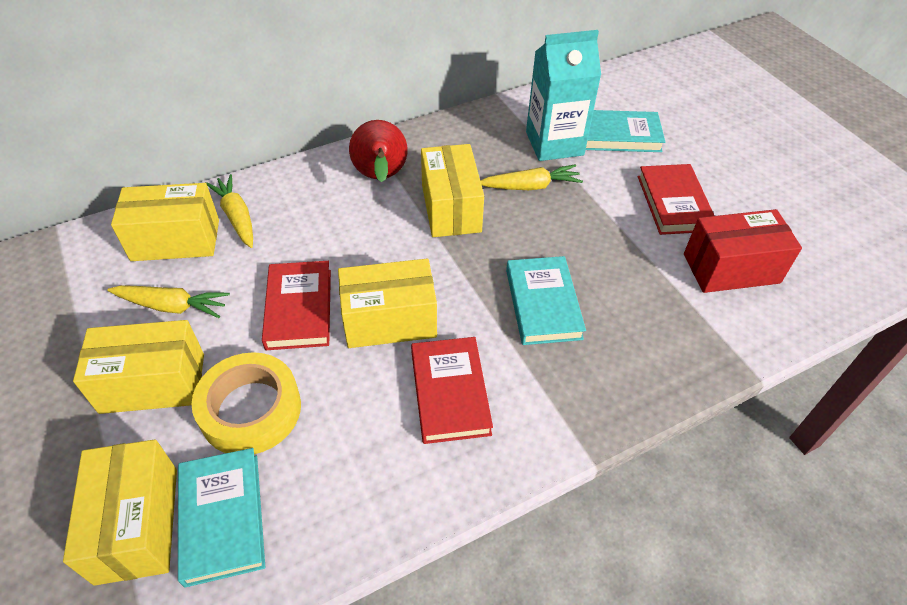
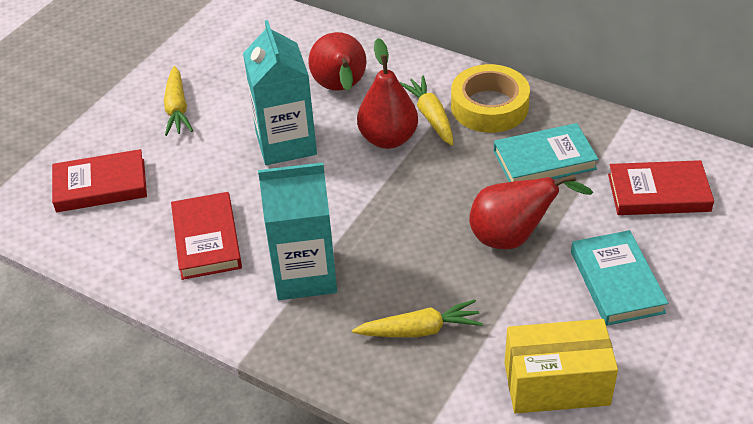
red box: [684,209,802,293] = 1 -> none = 0
red pear: [349,120,407,182] = 1 -> [308,32,366,91] [357,38,418,149] [469,174,593,249] = 3
turquoise book: [178,448,265,588] [506,256,586,345] [586,110,665,152] = 3 -> [494,123,599,182] [571,230,668,326] = 2
turquoise carton: [526,30,601,161] = 1 -> [243,20,317,165] [258,163,337,300] = 2
yellow box: [63,439,177,586] [73,320,204,414] [111,183,219,261] [338,259,437,348] [421,144,484,237] = 5 -> [505,319,618,414] = 1

